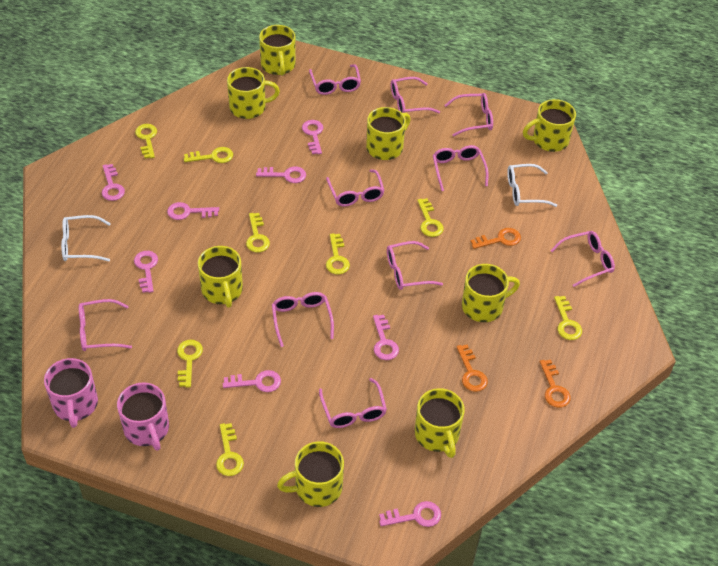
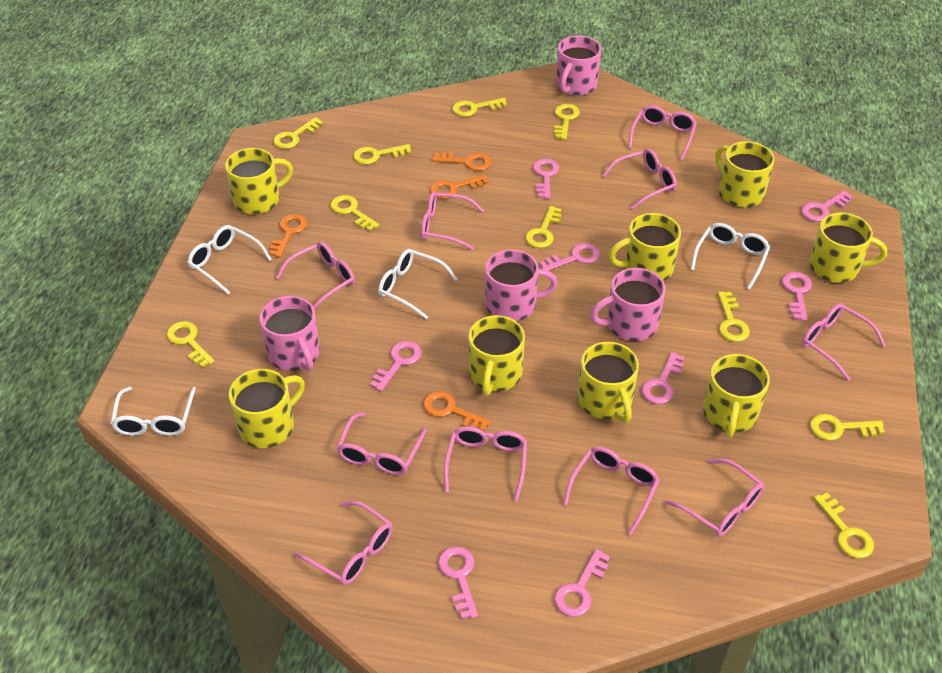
orange key: [457,345,488,392] [470,228,521,249] [540,359,571,408] = 3 -> [269,214,307,258] [423,391,491,431] [430,174,489,199] [432,152,491,171] = 4
pink mug: [44,358,98,428] [117,382,169,451] = 2 -> [259,296,320,371] [485,249,558,321] [556,36,601,96] [591,268,666,341] = 4
white glasses: [61,215,111,262] [507,164,558,207] = 2 -> [110,387,196,436] [187,225,272,295] [378,249,457,319] [690,223,770,290] = 4
yellow key: [135,124,157,159] [177,339,203,388] [184,147,233,163] [216,423,244,476] [246,213,270,252] [326,233,350,275] [417,198,444,237] [554,296,582,340] = 8 -> [166,321,215,368] [273,117,323,149] [330,195,379,231] [353,144,411,165] [452,98,507,117] [525,206,561,248] [554,104,580,140] [718,291,750,342] [810,414,885,441] [814,493,874,558] = 10

